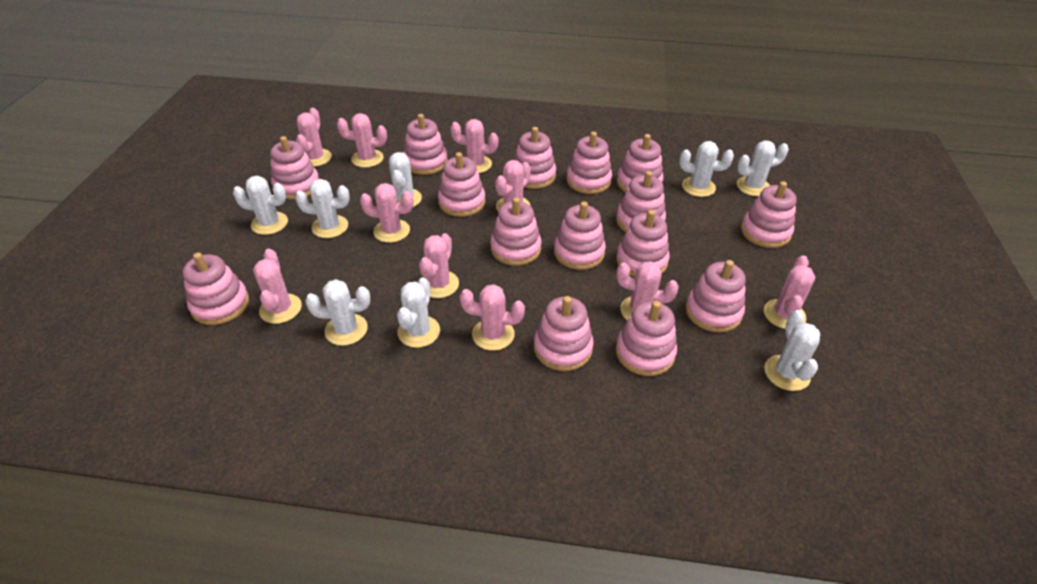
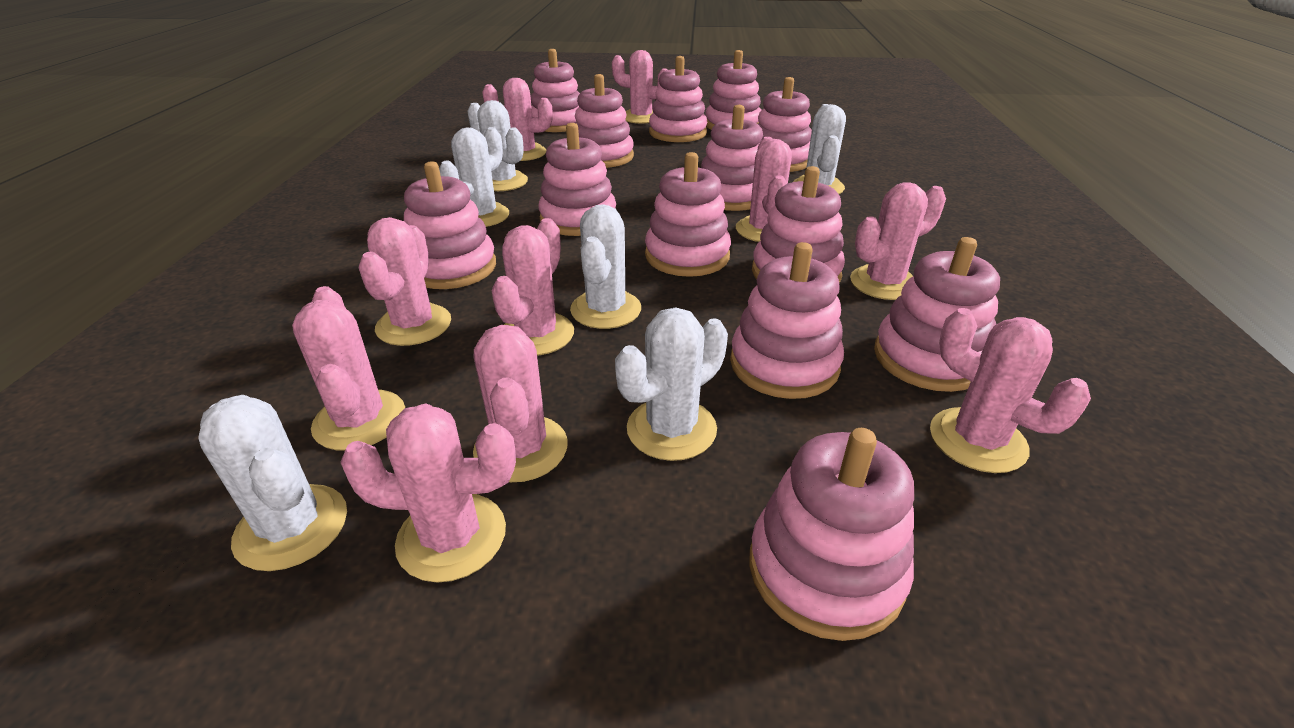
pink stacking toy: [182,252,249,325] [270,136,319,199] [403,114,448,175] [438,152,485,217] [490,197,541,266] [514,127,556,189] [534,296,594,371] [554,201,606,270] [567,132,612,194] [616,171,666,232] [616,210,670,277] [616,301,677,376] [617,134,663,192] [685,260,746,332] [741,181,797,248] = 15 -> [404,161,496,289] [531,49,580,132] [538,123,616,236] [575,74,634,168] [645,152,731,277] [649,56,707,142] [701,105,763,211] [705,50,761,130] [730,242,844,399] [749,428,914,641] [752,166,845,283] [758,77,812,172] [874,237,1000,392] = 13
white cactus: [233,176,288,235] [295,179,350,238] [305,279,370,346] [389,152,422,207] [397,278,440,348] [679,141,734,197] [737,141,789,196] [764,310,820,391] = 8 -> [199,395,347,571] [439,127,509,227] [467,100,528,191] [570,204,641,329] [615,307,728,461] [793,104,846,194] = 6

